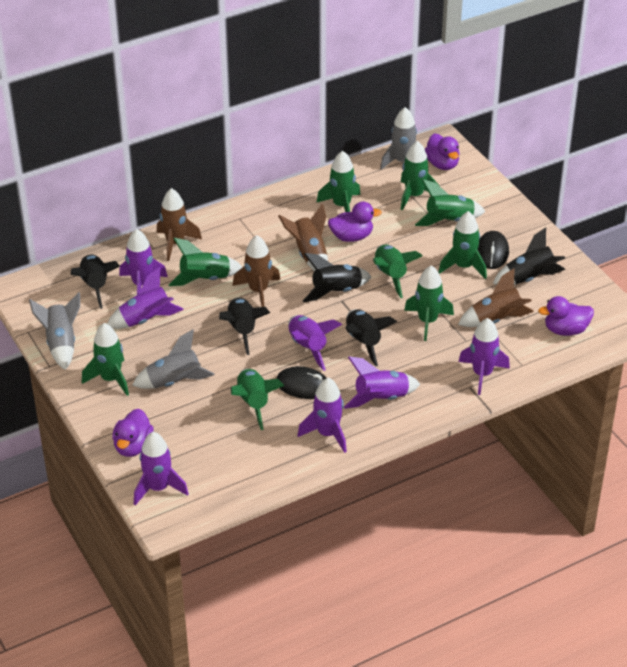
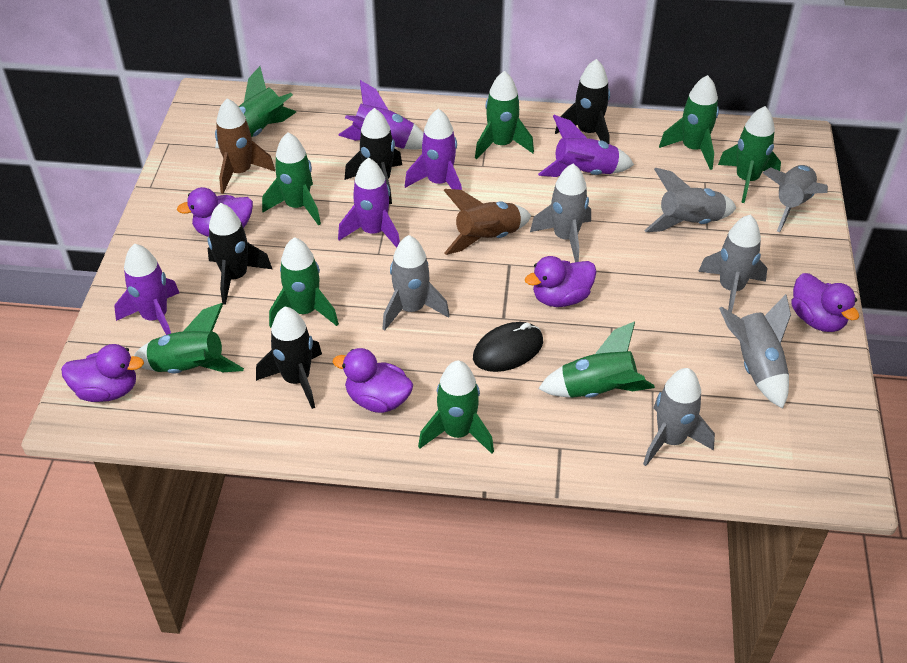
black mouse: [276,366,326,399] [478,231,509,269] = 2 -> [473,322,543,372] = 1
black rocket: [71,255,120,309] [219,298,270,355] [303,253,371,302] [345,309,397,366] [493,228,566,285] = 5 -> [207,203,272,305] [256,307,322,409] [345,108,402,204] [555,59,610,144] = 4
brown rocket: [157,188,202,261] [233,235,281,307] [278,204,328,271] [458,268,534,327] = 4 -> [215,98,275,194] [444,189,531,255] = 2
grey rocket: [29,292,80,370] [132,329,214,389] [380,107,417,170] = 3 -> [383,235,450,331] [530,164,591,262] [643,368,715,466] [644,168,736,232] [698,215,767,313] [719,294,791,409] [763,165,828,232] = 7
purple duck: [112,409,154,457] [328,202,382,242] [425,134,460,170] [538,296,594,336] = 4 -> [61,344,144,402] [177,187,253,237] [333,348,413,413] [525,256,596,307] [791,273,859,332] = 5
purple rocket: [107,267,184,329] [119,229,168,295] [134,432,189,506] [288,315,342,371] [297,378,347,453] [344,356,420,409] [458,318,510,395] = 7 -> [114,244,179,335] [338,80,424,150] [338,157,400,248] [405,108,462,190] [538,115,634,177] = 5

